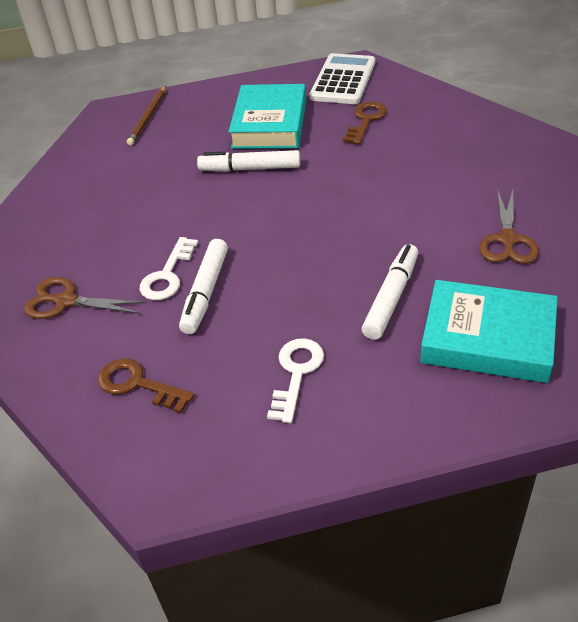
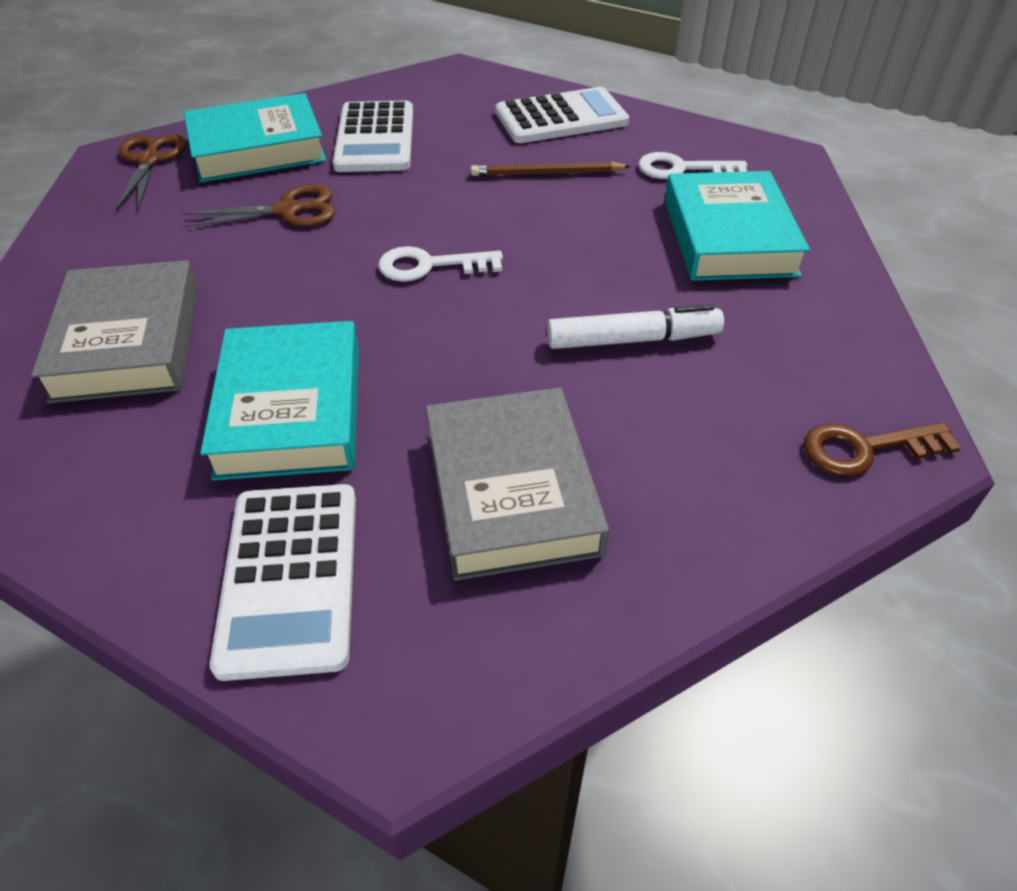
brown key: [98,358,194,413] [343,101,387,144] = 2 -> [804,422,961,476] = 1
grey book: none = 0 -> [31,260,198,403] [426,387,609,581] = 2
turquoise book: [229,84,306,149] [420,280,558,383] = 2 -> [184,93,326,183] [200,321,359,481] [665,171,810,281] = 3
white calculator: [310,53,375,104] = 1 -> [210,484,356,681] [333,100,413,172] [496,87,629,143] = 3
white marker: [179,239,228,334] [197,150,300,172] [362,244,418,340] = 3 -> [547,304,724,349] = 1

